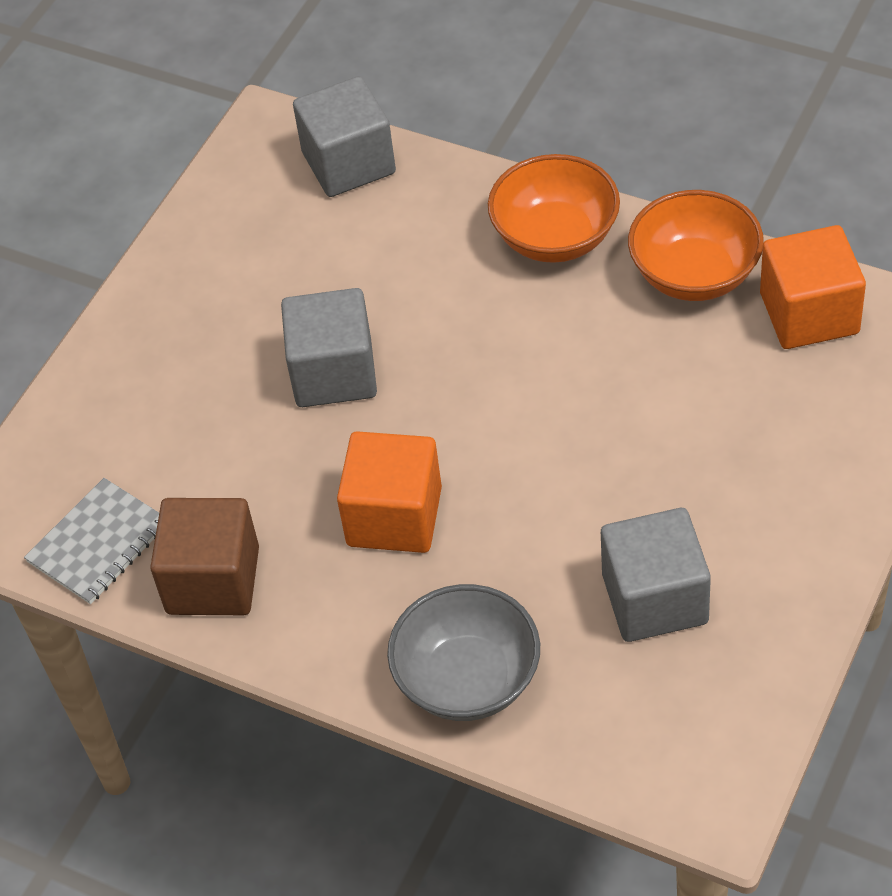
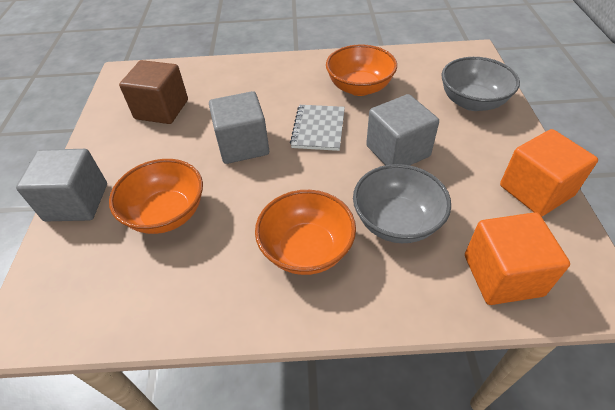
grey bowl: [387,584,540,721] = 1 -> [353,164,451,243] [441,57,520,111] = 2
orange bowl: [488,154,620,263] [628,190,764,301] = 2 -> [109,159,203,234] [255,190,356,275] [326,44,397,96] = 3

